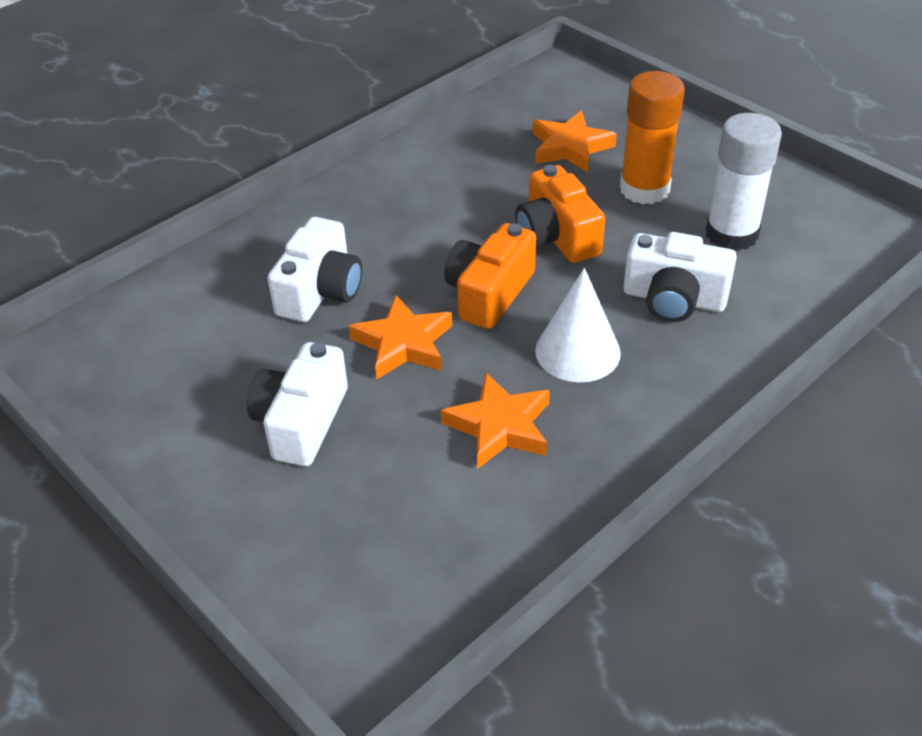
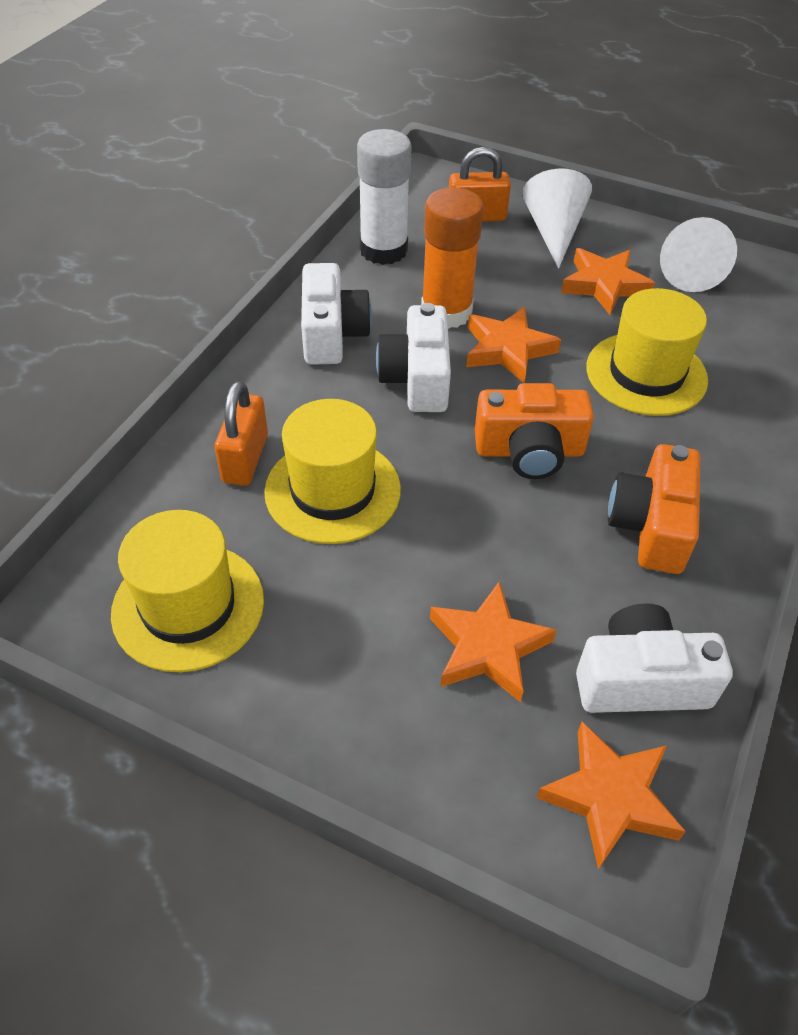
orange padlock: none = 0 -> [214,381,268,486] [449,147,511,222] = 2
orange star: [349,295,452,379] [441,372,550,469] [533,111,617,172] = 3 -> [430,581,556,702] [466,307,561,383] [536,722,686,869] [561,248,655,315] = 4
white cone: [535,268,621,382] = 1 -> [522,168,592,269] [660,217,737,292] = 2
yellow hat: none = 0 -> [111,510,264,672] [264,399,401,544] [586,288,708,416] = 3

